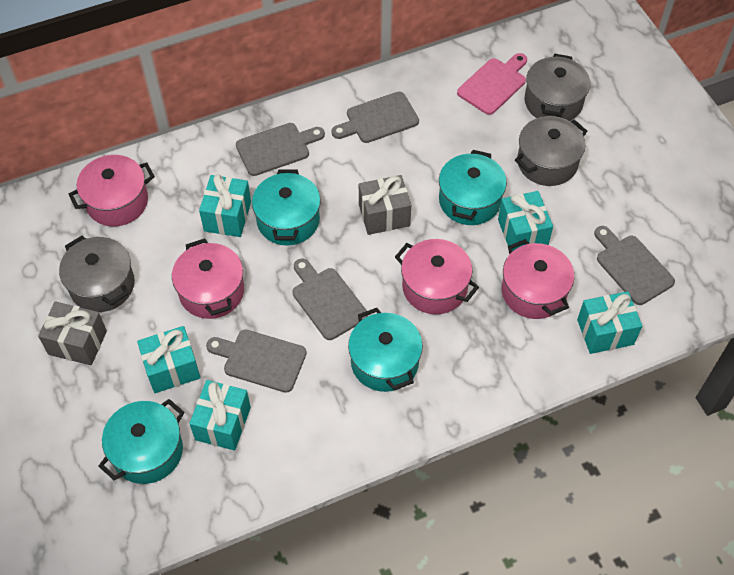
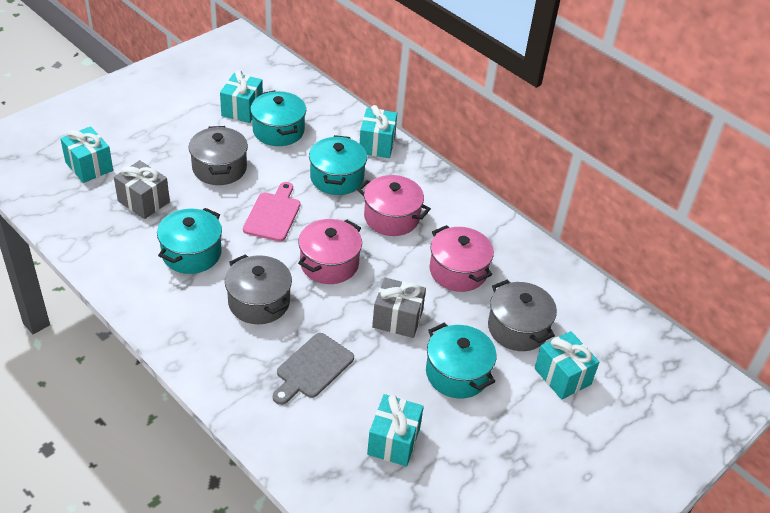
grey cutting board: [206,330,307,393] [236,123,325,176] [293,259,368,340] [331,92,419,143] [594,226,675,305] = 5 -> [273,333,354,405] = 1
pink pot: [69,155,155,226] [172,238,244,319] [395,239,479,314] [502,239,574,319] = 4 -> [298,219,362,284] [357,175,431,236] [429,225,494,292] = 3

